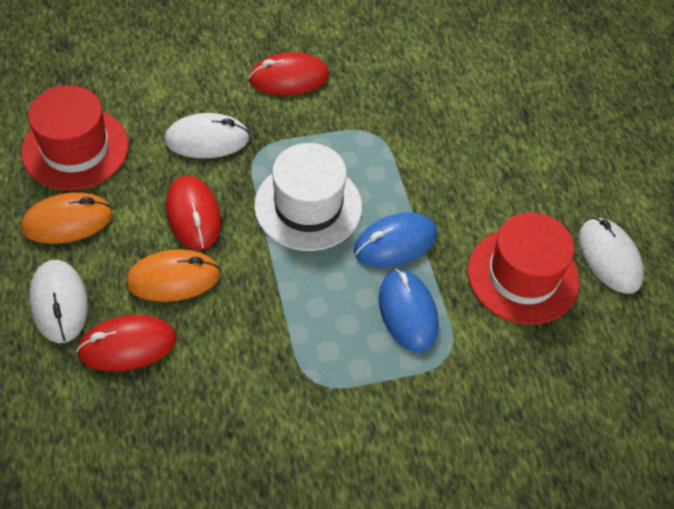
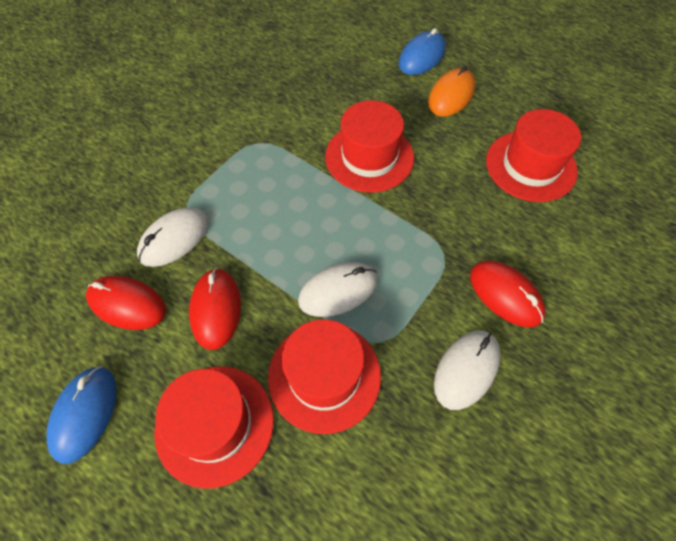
orange mouse: [21,192,113,244] [126,249,220,302] = 2 -> [428,66,476,117] = 1
red hat: [21,85,129,190] [468,212,579,325] = 2 -> [154,366,274,489] [268,319,381,434] [325,100,414,193] [486,109,581,202] = 4
white hat: [254,143,362,251] = 1 -> none = 0

